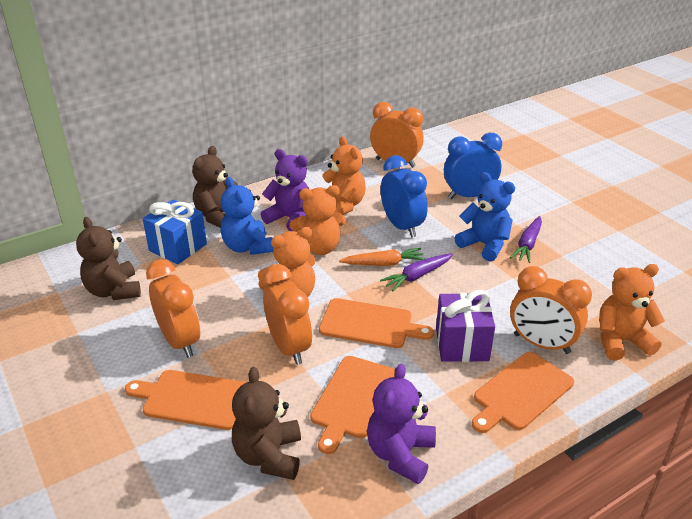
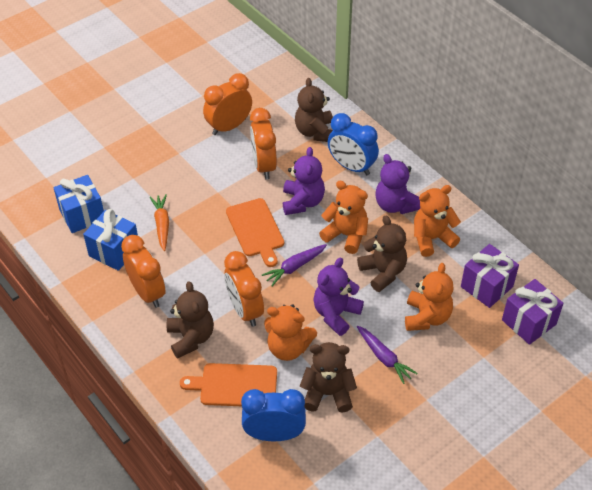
blue gift: [142,199,207,264] = 1 -> [54,175,104,233] [83,209,138,271] = 2
blue teddy bear: [220,177,273,255] [454,172,515,262] = 2 -> none = 0
brown teddy bear: [76,217,141,300] [192,146,238,228] [232,367,301,480] = 3 -> [167,281,214,359] [295,78,333,142] [300,342,357,413] [357,215,407,292] = 4
orange cutting board: [125,370,247,430] [310,356,395,454] [319,298,434,348] [472,352,574,433] = 4 -> [180,363,277,406] [226,198,284,267] = 2
purple gift: [436,290,495,362] = 1 -> [461,244,519,308] [502,279,564,345] = 2
purple teddy bear: [260,149,309,231] [367,364,436,484] = 2 -> [283,147,325,215] [313,257,364,336] [375,154,420,214] = 3

